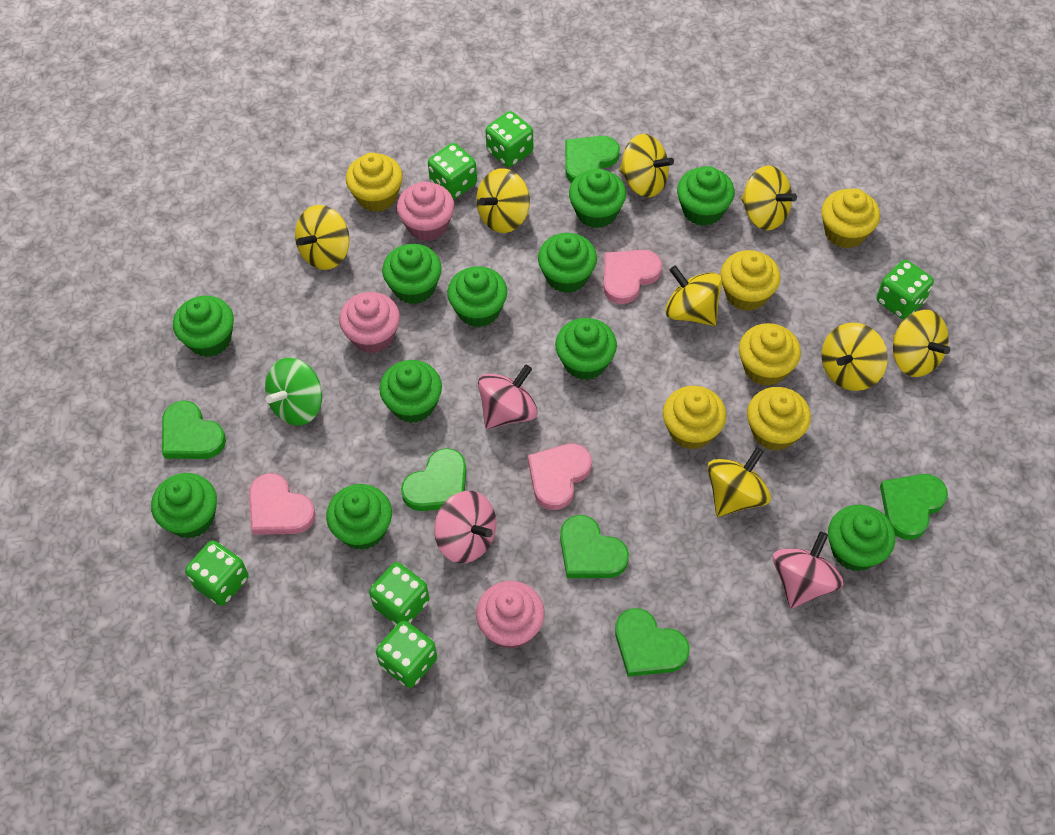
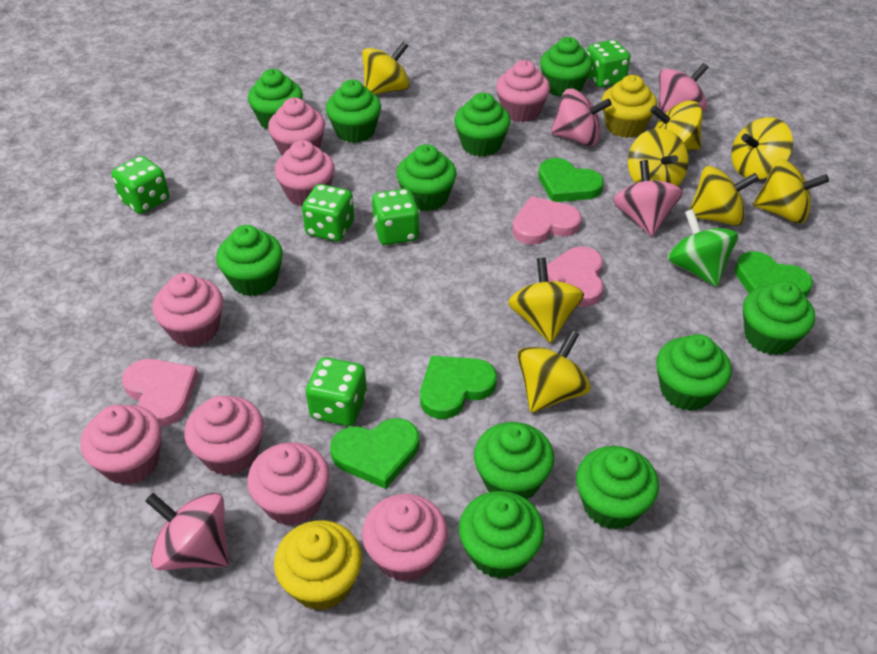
green dice: [185,540,248,606] [369,562,429,626] [376,620,437,688] [428,143,477,200] [485,111,533,167] [876,260,934,319] = 6 -> [112,156,169,214] [302,184,354,241] [306,357,367,426] [372,188,420,245] [587,40,630,88] = 5
green heart: [162,400,226,459] [401,448,466,511] [560,515,629,578] [565,136,620,183] [615,608,690,677] [880,474,948,540] = 6 -> [330,418,419,489] [420,356,497,419] [538,158,604,202] [735,251,813,297] = 4
pink cupcake: [339,292,400,353] [397,182,455,241] [476,581,545,649] = 3 -> [81,405,162,485] [152,273,223,347] [184,396,264,475] [247,442,330,526] [268,97,325,156] [275,140,335,206] [362,494,448,582] [496,60,550,122] = 8
pink spinning top: [434,491,496,563] [478,364,538,429] [773,531,843,609] = 3 -> [145,493,229,570] [551,88,612,146] [613,160,683,236] [659,63,709,113] = 4
yellow cupcake: [346,152,403,212] [663,386,726,450] [720,250,780,311] [739,323,801,386] [747,387,811,451] [821,188,880,248] = 6 -> [274,520,362,611] [602,75,657,138] = 2

